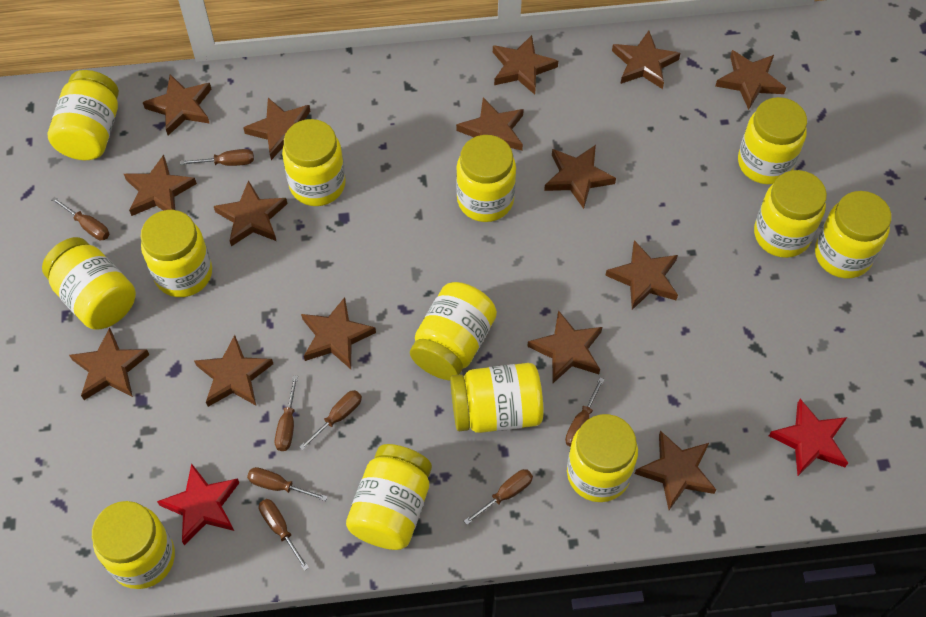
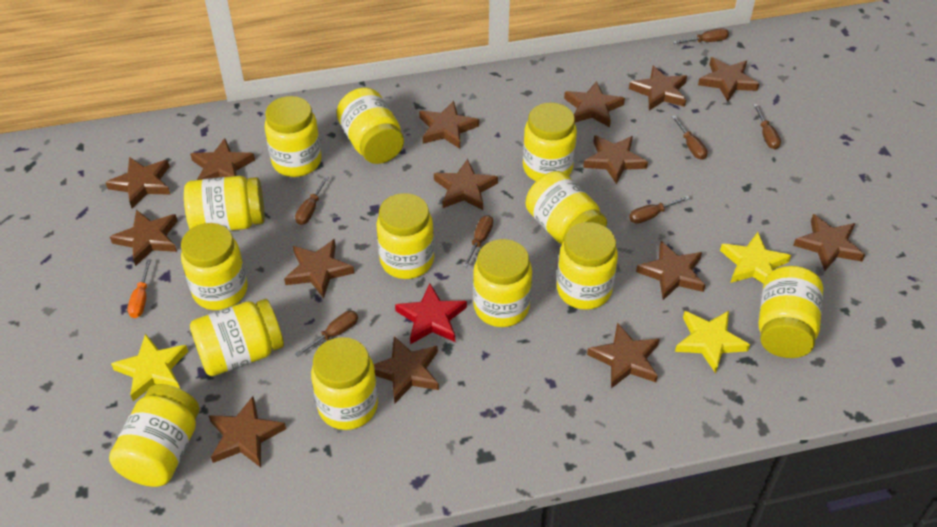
brown screwdriver: [52,197,110,240] [180,149,254,166] [247,467,327,501] [259,499,309,571] [275,375,298,451] [299,390,362,451] [464,469,533,525] [565,377,604,447] = 8 -> [295,176,329,225] [295,311,358,357] [463,215,493,267] [629,196,690,224] [672,116,707,160] [673,28,729,44] [753,104,781,149] = 7
orange screwdriver: none = 0 -> [127,260,151,318] = 1
red star: [157,463,239,545] [769,399,848,476] = 2 -> [395,284,467,344] = 1
yellow star: none = 0 -> [111,334,188,401] [675,311,750,373] [720,232,791,284] = 3

